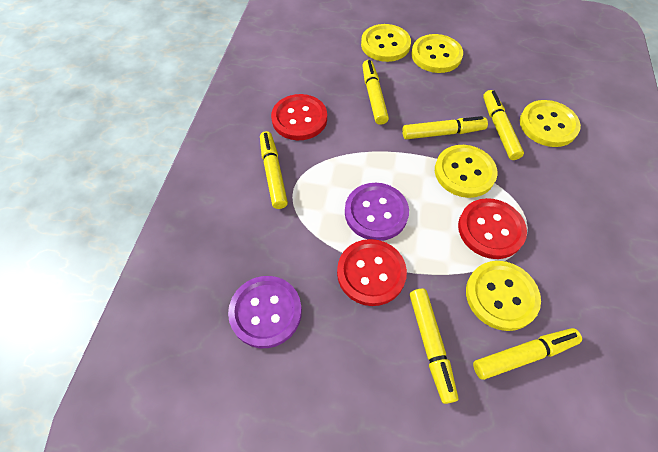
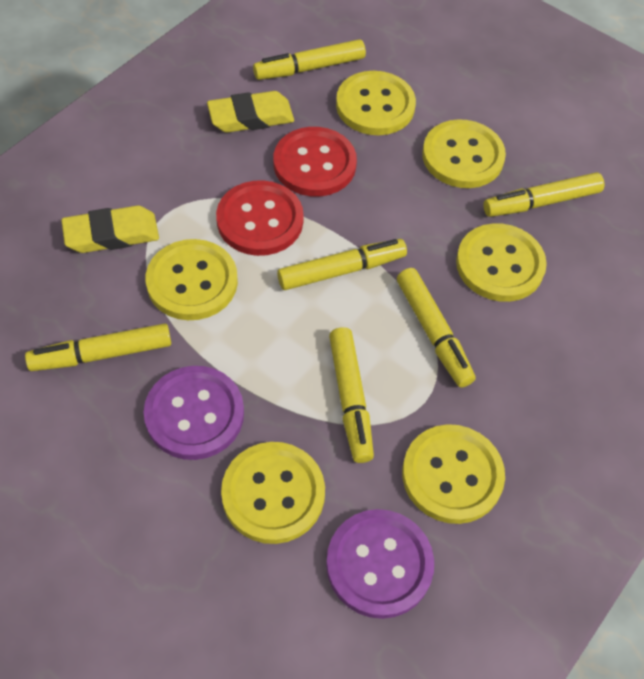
red button: [271,94,327,140] [337,239,407,306] [458,198,527,259] = 3 -> [216,180,304,256] [274,127,357,196] = 2
yellow button: [361,24,411,62] [411,34,463,73] [435,145,498,198] [466,261,541,331] [520,100,581,147] = 5 -> [146,239,238,320] [221,442,325,544] [336,71,416,135] [402,424,505,524] [422,119,506,188] [456,223,547,302] = 6
yellow eraser: none = 0 -> [61,206,159,253] [207,91,294,133] = 2

